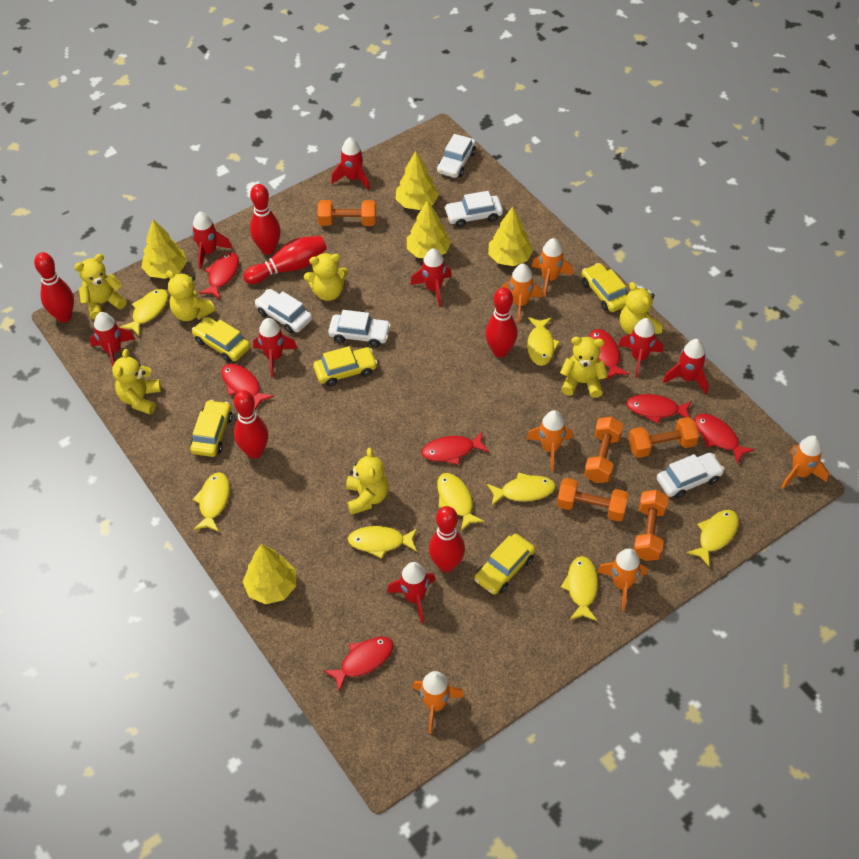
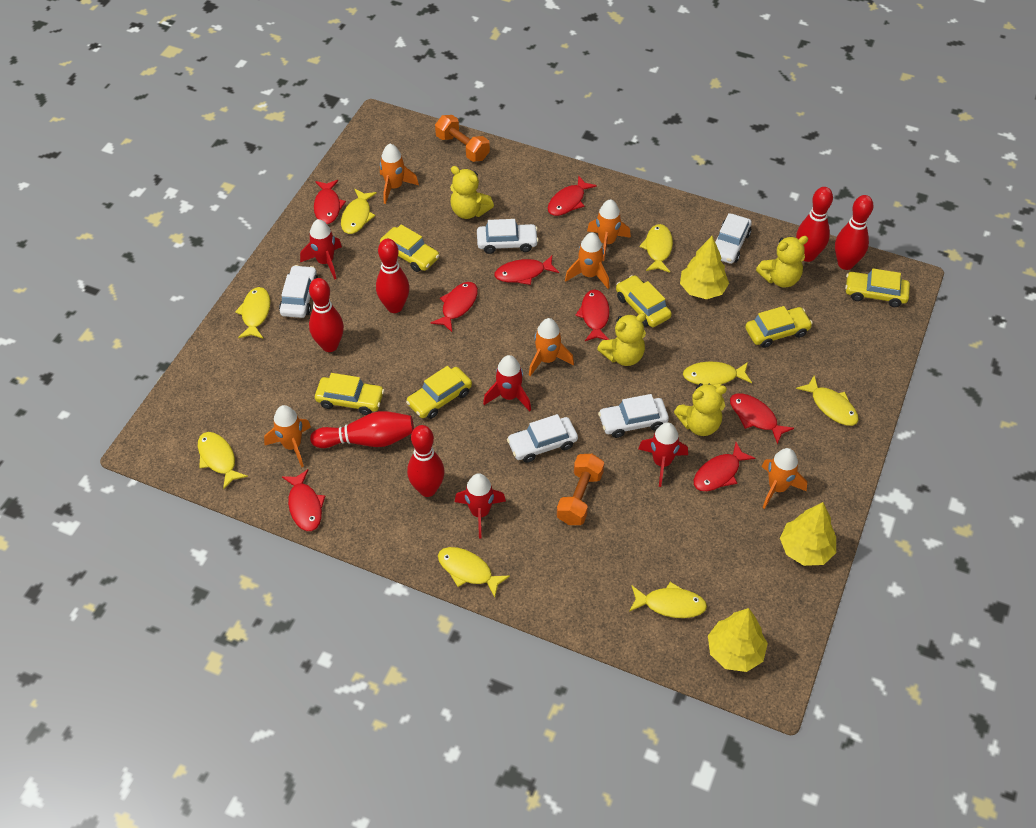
orange dumbbell: [317,200,376,226] [557,478,629,522] [584,417,623,483] [628,417,699,458] [633,490,669,561] = 5 -> [435,115,490,162] [557,454,604,525] = 2
red fish: [199,252,239,299] [221,364,274,410] [324,637,394,692] [421,431,489,465] [589,329,629,380] [626,394,692,424] [695,414,755,464] = 7 -> [282,469,325,531] [314,180,346,224] [431,282,478,332] [494,255,559,285] [548,175,597,216] [575,289,610,341] [694,442,755,491] [730,393,794,444] = 8
red rocket: [90,312,135,366] [192,212,232,269] [253,318,298,377] [331,137,370,190] [387,562,436,623] [410,248,452,307] [619,318,663,378] [663,339,708,394] = 8 -> [300,219,342,280] [455,473,506,539] [483,355,531,411] [638,422,688,487] = 4
yellow car: [190,400,232,457] [192,317,250,362] [313,346,378,386] [474,534,535,595] [582,263,628,312] = 5 -> [315,373,384,415] [380,225,439,272] [406,366,472,419] [616,275,672,327] [745,306,813,348] [845,268,910,307] = 6
yellow teddy bear: [74,254,127,320] [112,349,161,415] [166,270,215,321] [304,253,348,301] [346,448,389,515] [560,337,607,398] [620,282,662,335] = 7 -> [450,166,494,219] [597,313,646,366] [674,383,727,436] [756,236,808,288] = 4
yellow tree: [141,220,187,279] [243,544,296,604] [396,151,439,210] [407,200,451,258] [488,207,533,266] = 5 -> [680,236,729,299] [708,608,768,672] [780,502,836,566] = 3

